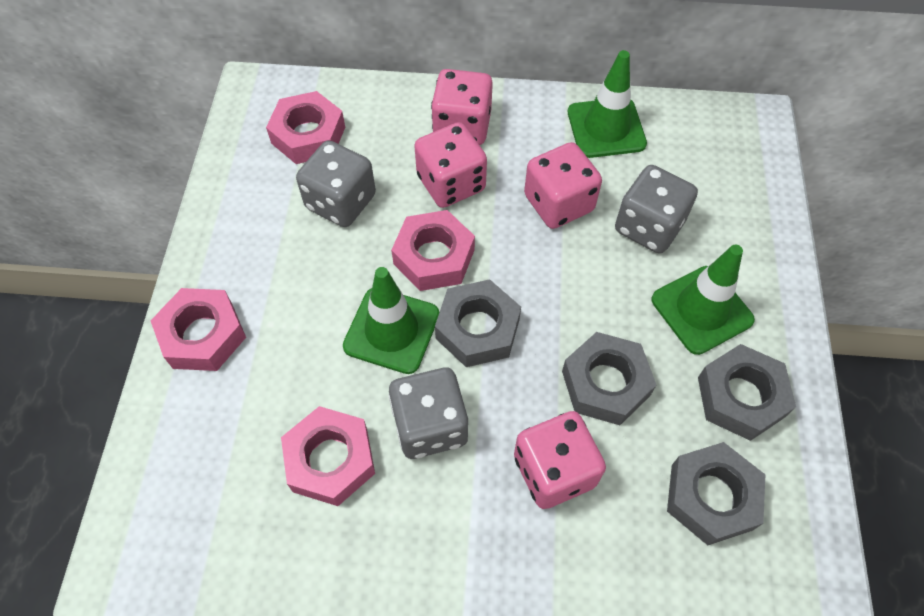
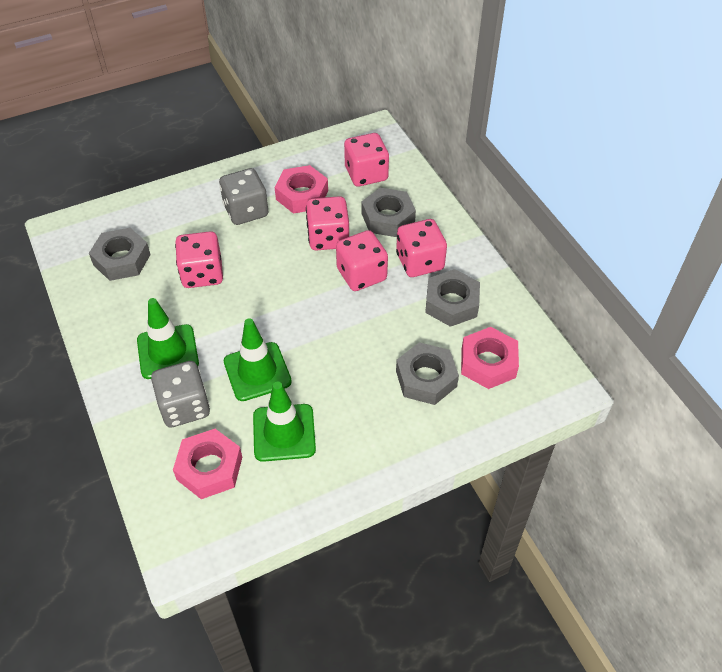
grey dice: [296,140,376,227] [389,368,468,459] [615,165,698,254] = 3 -> [151,361,210,427] [219,168,268,225] = 2
pink dice: [414,122,487,208] [431,69,493,145] [514,411,606,509] [524,142,602,229] = 4 -> [175,231,223,288] [306,196,349,251] [336,230,388,291] [344,133,389,187] [396,219,447,277] = 5
pink nut: [151,288,246,371] [266,91,345,164] [281,406,375,506] [391,210,475,291] = 4 -> [173,429,242,499] [275,165,328,214] [461,327,519,389] = 3

